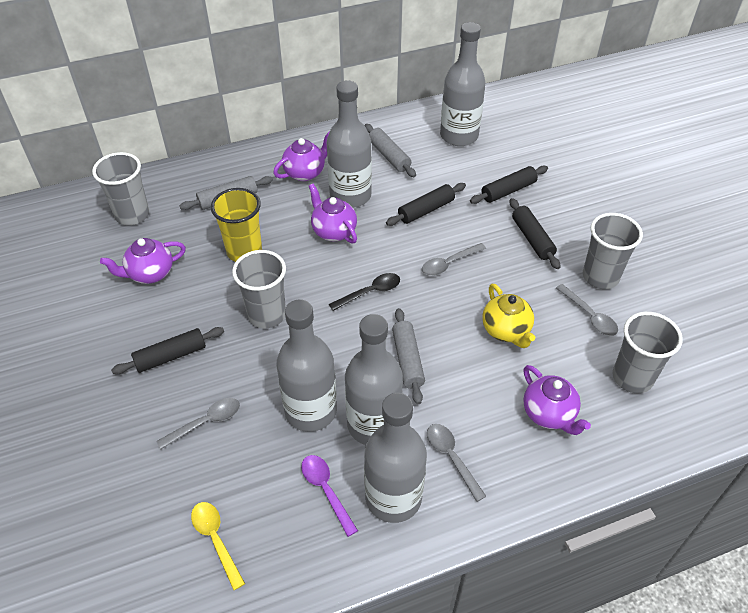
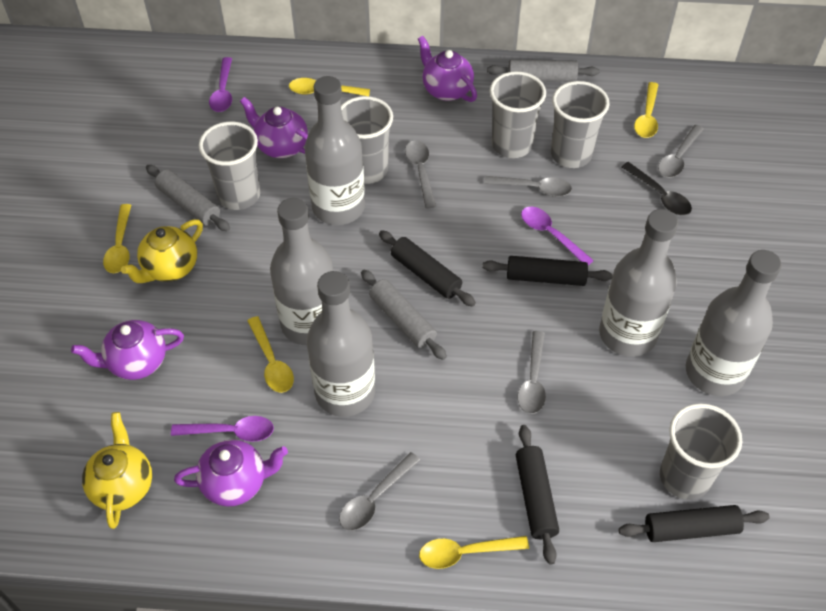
grey cup: [92,152,149,225] [232,250,286,328] [583,213,643,289] [613,312,683,393] = 4 -> [199,122,260,210] [341,96,393,184] [490,71,546,158] [551,81,609,168] [660,403,742,500] = 5
grey spoon: [156,398,240,450] [422,243,486,276] [427,424,486,502] [556,284,618,336] = 4 -> [339,452,420,531] [405,140,436,208] [484,176,572,197] [518,331,546,414] [658,125,704,178] = 5
purple spoon: [301,455,358,537] = 1 -> [171,416,274,442] [209,57,232,112] [521,207,594,265] = 3
yellow cup: [211,188,262,262] = 1 -> none = 0
yellow spoon: [191,502,245,590] = 1 -> [103,204,131,273] [247,316,294,393] [289,78,370,96] [419,536,529,569] [634,82,658,138] = 5
yellow teapot: [482,284,535,348] = 1 -> [82,412,152,529] [121,219,203,283] = 2

